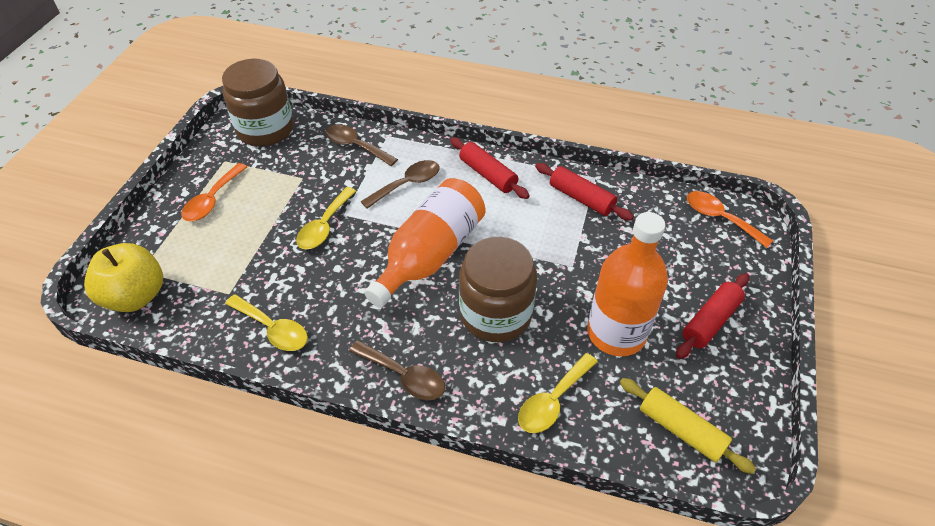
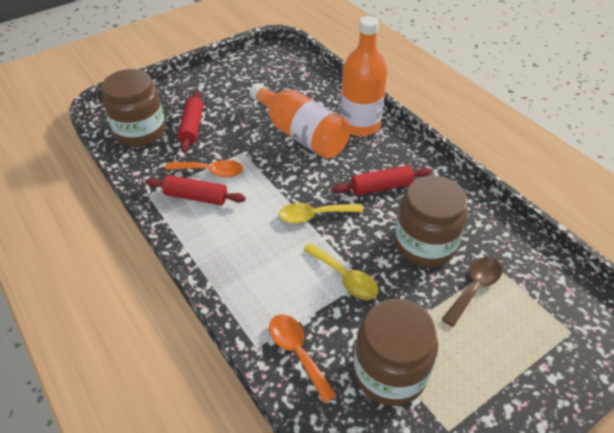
brown jar: [222,59,294,146] [459,237,537,342] = 2 -> [102,69,166,147] [353,299,438,406] [394,176,468,267] = 3
brown spoon: [325,124,398,166] [349,340,445,400] [360,160,439,209] = 3 -> [442,257,502,327] = 1
yellow apple: [84,243,163,312] = 1 -> none = 0
yellow rolling pin: [620,378,756,474] = 1 -> none = 0
yellow spoon: [225,294,308,351] [296,187,356,250] [518,353,598,433] = 3 -> [279,203,363,223] [303,243,379,300] = 2

